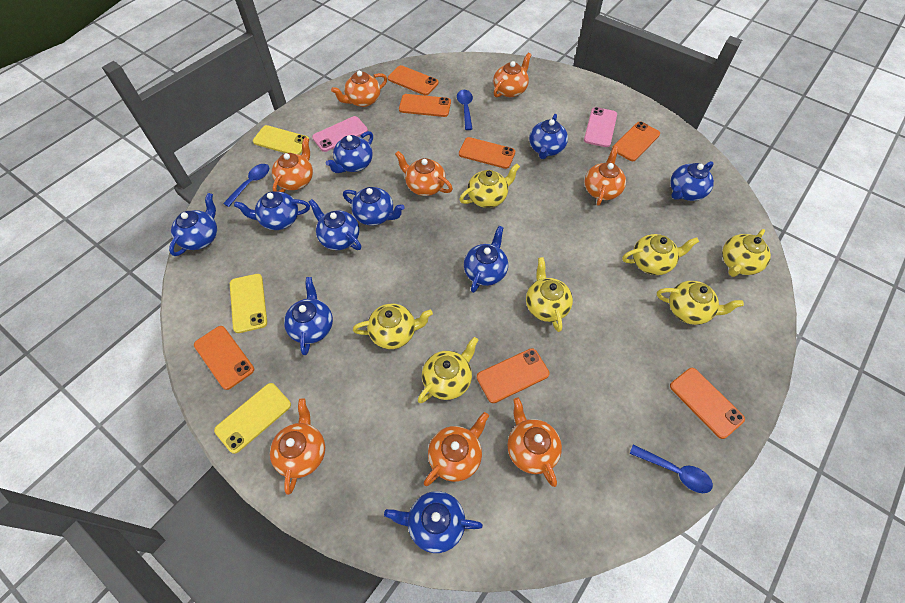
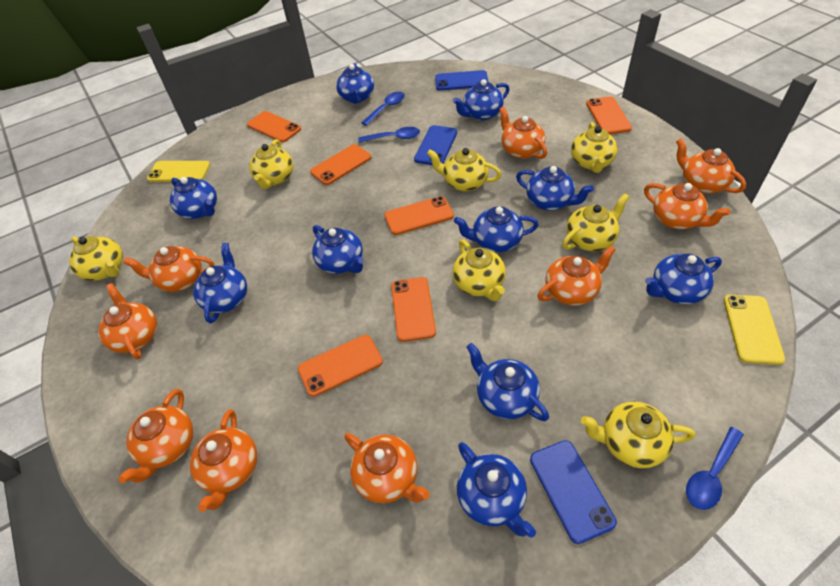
blue phone: none = 0 -> [414,125,457,165] [435,70,488,91] [530,440,617,544] = 3
orange phone: [194,326,254,390] [388,65,439,95] [399,94,451,117] [459,137,515,169] [477,348,550,403] [612,122,660,161] [670,368,745,439] = 7 -> [247,111,301,142] [298,335,383,397] [310,144,371,185] [384,196,454,235] [391,277,436,342] [586,96,632,134] = 6
orange teapot: [270,398,325,495] [272,138,313,192] [331,71,387,107] [395,151,453,196] [424,412,489,486] [493,52,532,97] [507,398,562,487] [584,146,626,206] = 8 -> [98,283,157,359] [118,389,193,483] [123,246,214,292] [190,409,257,512] [344,433,430,503] [499,106,547,159] [537,245,616,306] [644,183,730,229] [676,138,746,194] = 9
pink phone: [312,116,368,152] [584,107,617,147] = 2 -> none = 0
yellow phone: [214,383,291,454] [230,274,267,333] [253,125,309,155] = 3 -> [147,161,210,182] [723,295,785,365] = 2

